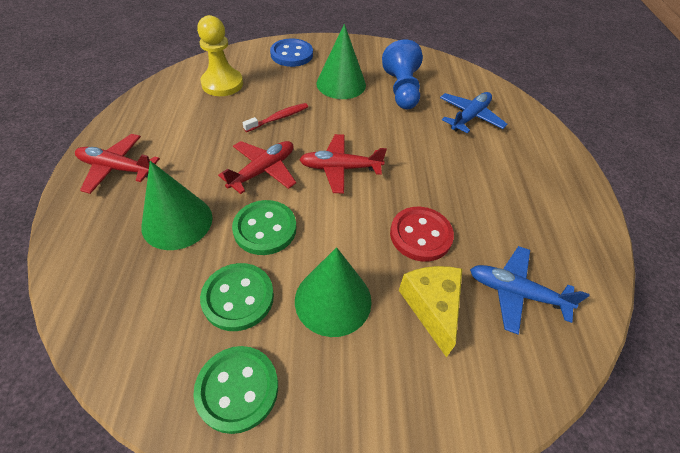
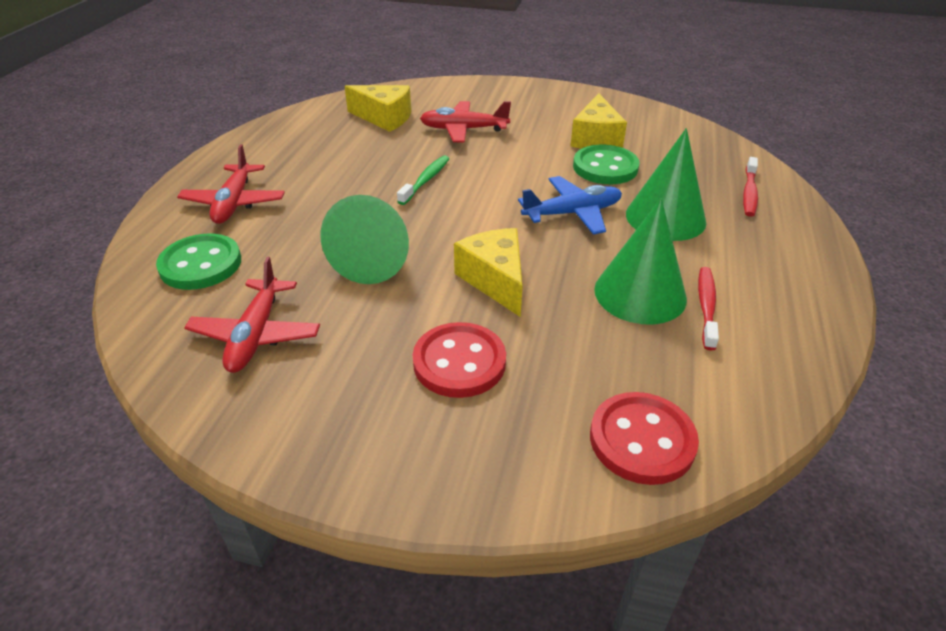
blue button: [270,38,313,67] = 1 -> none = 0
blue pawn: [382,40,423,109] = 1 -> none = 0
blue plane: [440,92,507,133] [470,246,590,335] = 2 -> [518,176,622,235] = 1
green button: [193,346,278,434] [200,263,274,331] [232,200,296,255] = 3 -> [156,234,241,290] [573,145,640,184] = 2
green toothbrush: none = 0 -> [397,155,450,205] = 1
red button: [390,207,454,262] = 1 -> [412,322,506,398] [590,392,699,485] = 2
red toothbrush: [242,103,308,132] = 1 -> [698,267,719,351] [743,157,758,217] = 2
yellow cheese: [399,266,462,357] = 1 -> [344,85,411,132] [454,228,523,317] [571,93,627,149] = 3
yellow pawn: [197,15,243,96] = 1 -> none = 0

